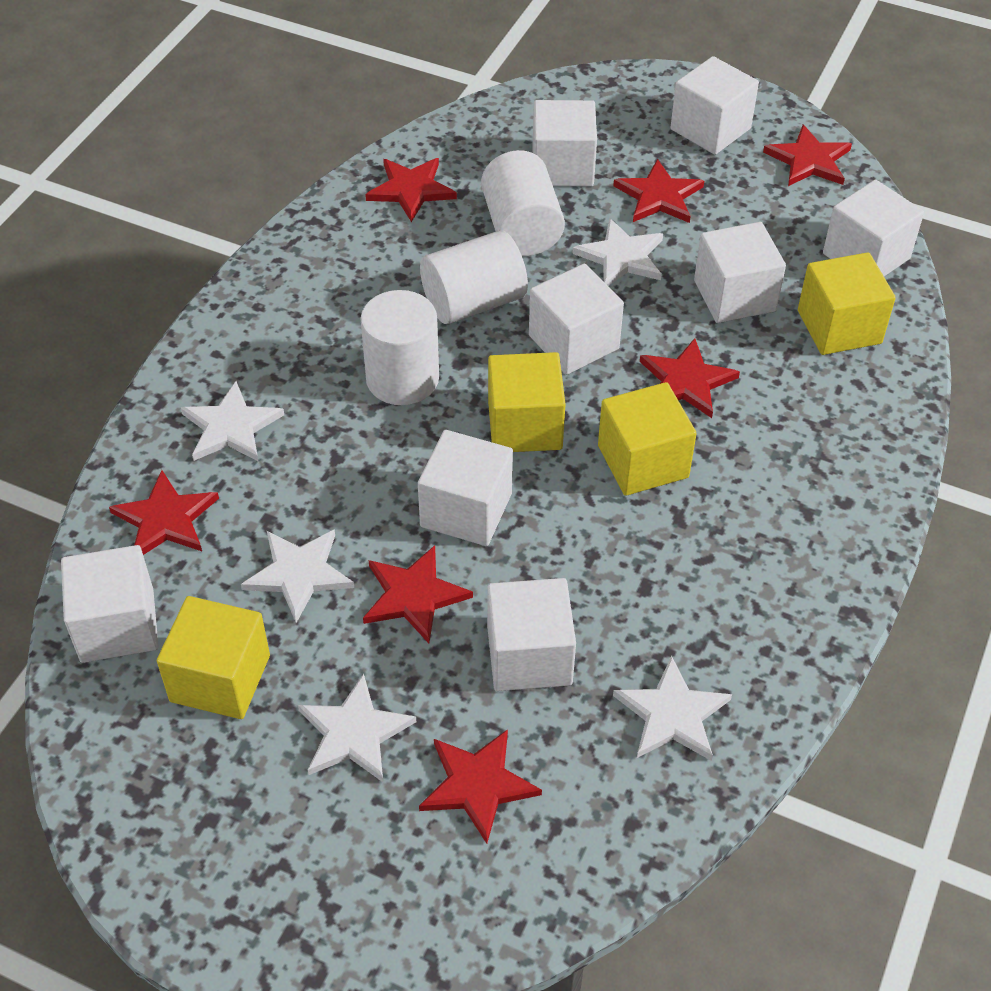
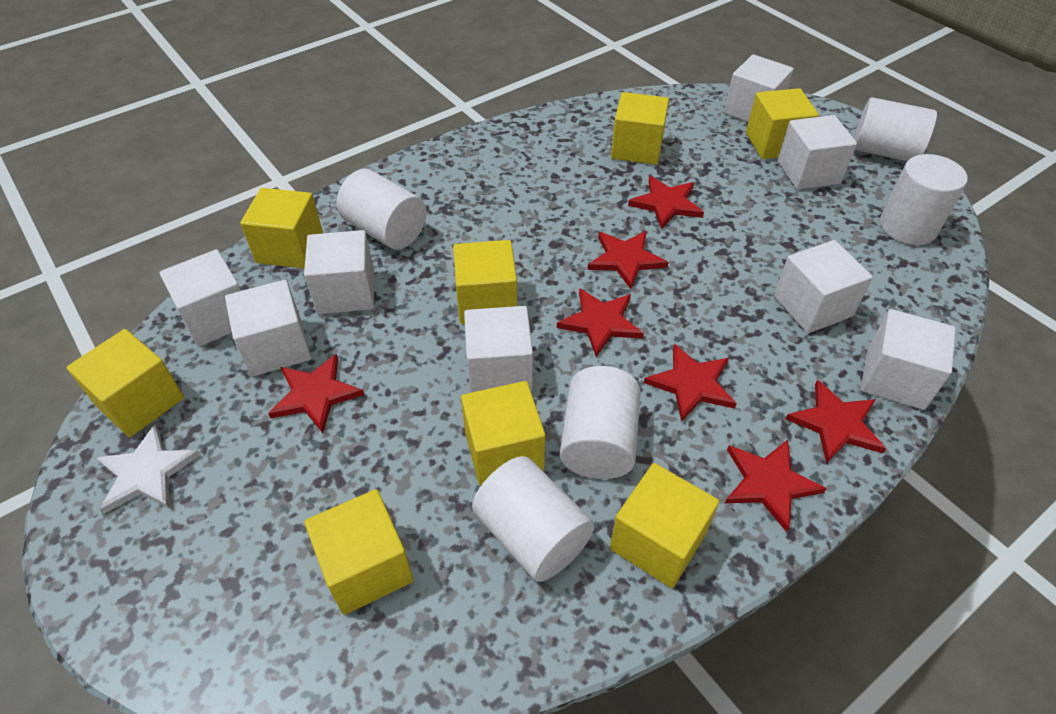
white cylinder: [360,290,439,405] [420,231,528,324] [481,150,565,256] = 3 -> [337,169,426,250] [472,456,594,582] [560,366,641,479] [854,97,937,161] [880,154,968,245] = 5
white star: [181,381,284,462] [241,529,354,623] [298,674,416,782] [572,218,663,286] [613,656,732,761] = 5 -> [96,424,200,514] = 1
yellow cube: [157,596,270,719] [488,352,565,452] [598,382,697,496] [798,252,896,355] = 4 -> [67,329,184,437] [240,188,323,268] [305,489,413,615] [453,240,517,324] [461,381,545,486] [610,463,719,588] [611,92,669,165] [746,88,819,159] = 8

